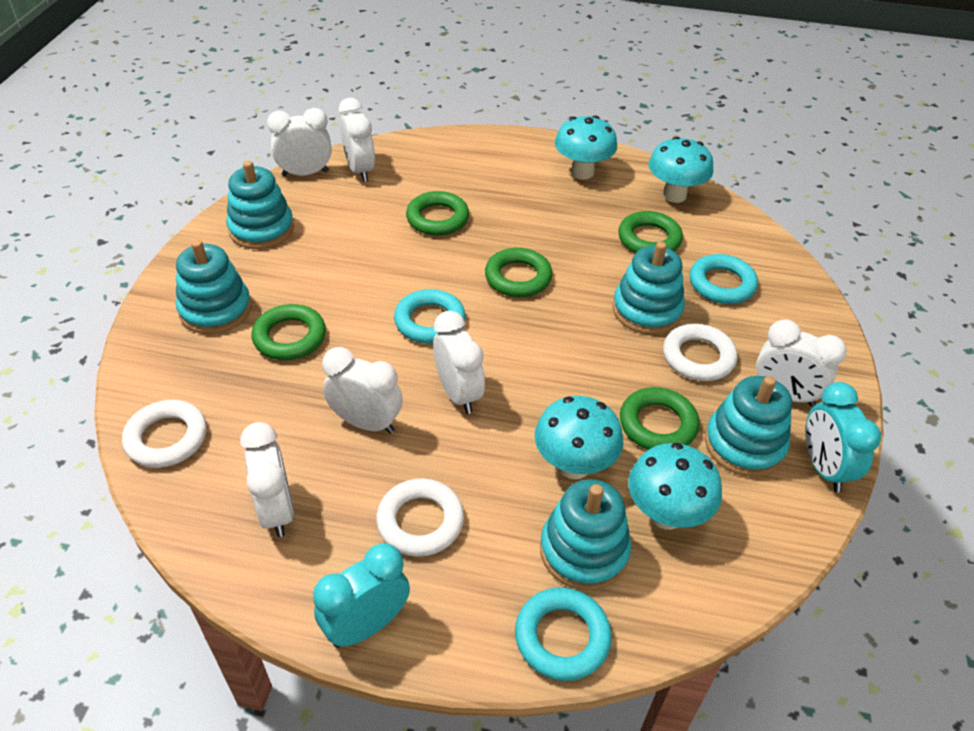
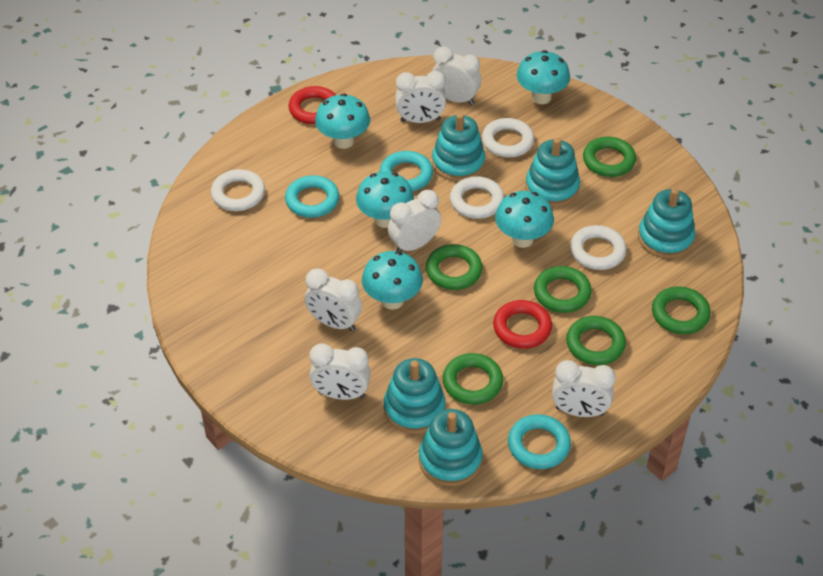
green ring: [252,304,326,360] [406,191,469,236] [485,248,552,297] [618,211,683,253] [620,387,699,450] = 5 -> [426,244,483,290] [443,353,503,405] [534,266,592,313] [566,316,626,365] [583,137,636,177] [652,286,711,334] = 6
red ring: none = 0 -> [289,86,336,124] [493,300,552,349] = 2
turquoise clock: [313,543,410,648] [805,382,881,493] = 2 -> none = 0
turquoise mushroom: [535,396,623,479] [555,115,617,179] [629,443,722,530] [648,136,713,203] = 4 -> [315,94,370,149] [356,171,414,228] [362,251,423,310] [495,191,554,248] [517,50,570,104] = 5
white ring: [122,400,207,468] [376,478,464,557] [663,324,737,381] = 3 -> [211,169,265,211] [450,176,504,219] [482,118,534,158] [570,225,626,270] = 4

